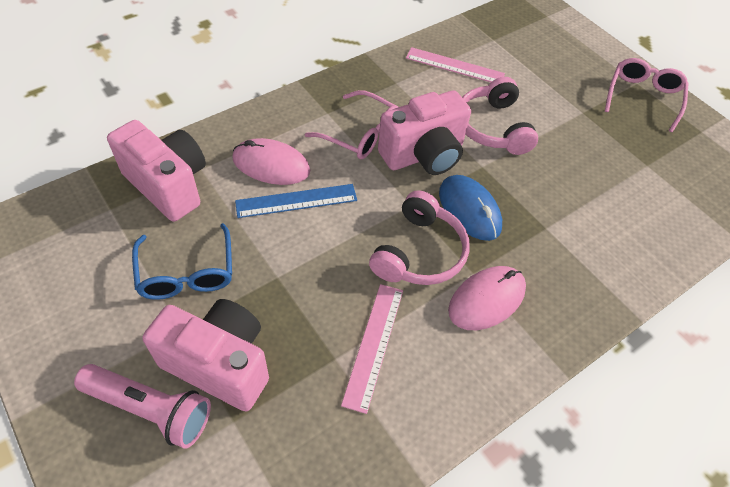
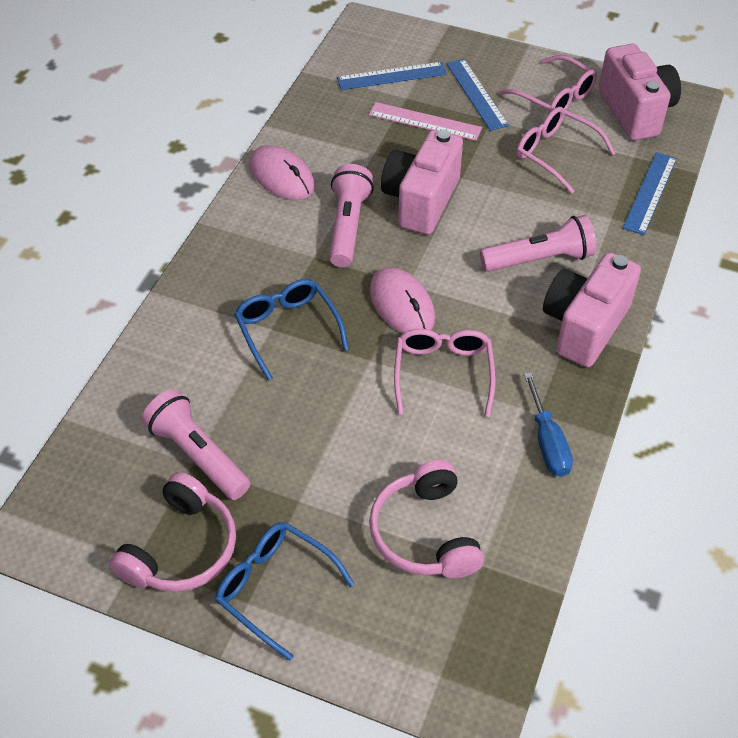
blue glasses: [132,223,232,300] = 1 -> [215,522,355,661] [234,279,349,381] = 2
blue mouse: [439,175,502,241] = 1 -> none = 0
blue ruler: [235,184,357,218] = 1 -> [337,62,447,90] [446,59,509,131] [623,152,677,235] = 3
blue screwdriver: none = 0 -> [524,372,573,477] = 1
pink flashlight: [74,364,211,449] = 1 -> [142,389,250,500] [329,164,374,267] [480,215,596,272] = 3
pink glasses: [305,90,398,159] [605,58,688,132] = 2 -> [394,329,496,417] [499,55,597,113] [517,107,616,194] = 3
pink ruler: [341,284,403,414] [406,47,505,82] = 2 -> [369,102,482,141] = 1

